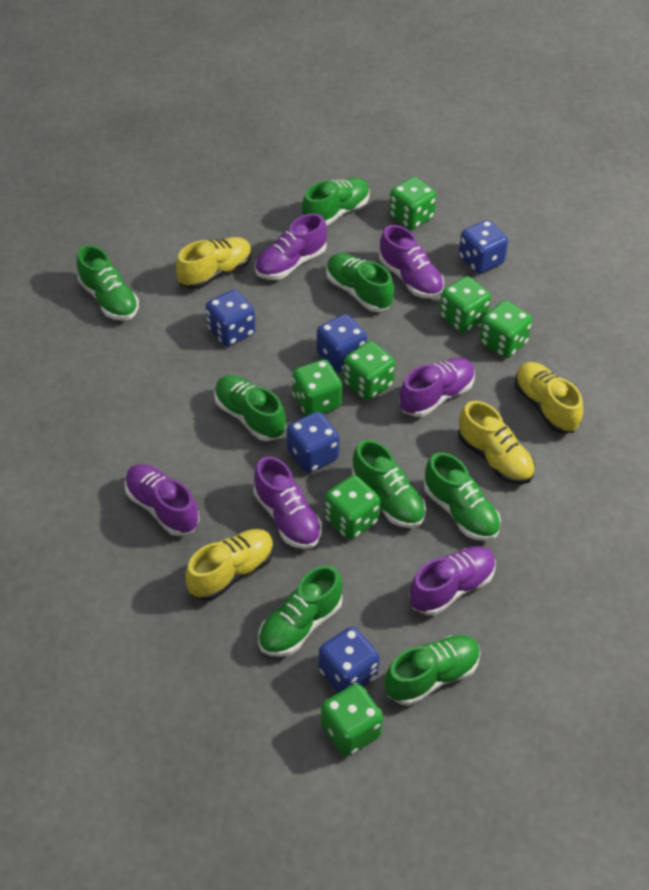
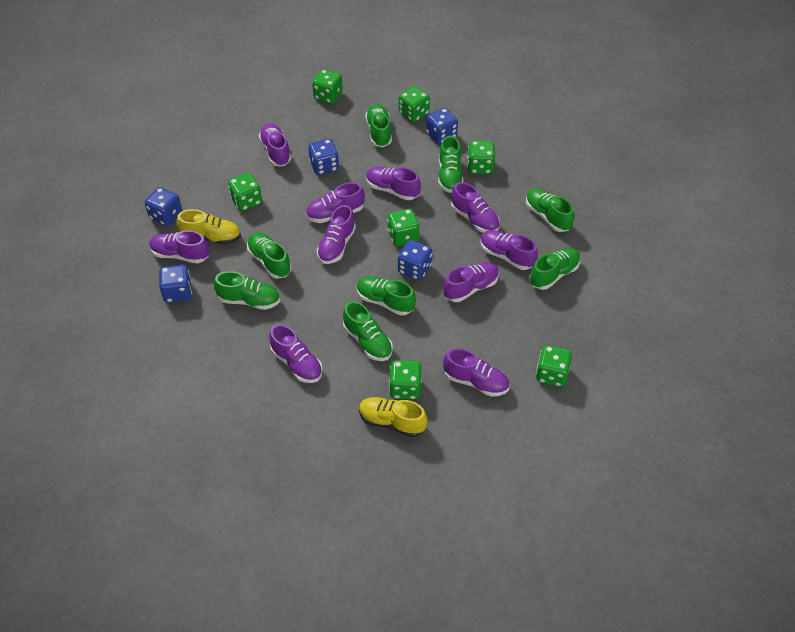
purple shoe: [125,464,199,536] [253,456,322,549] [255,213,327,280] [379,225,444,299] [399,358,475,417] [409,546,496,615] = 6 -> [149,230,209,264] [259,123,291,166] [269,324,323,383] [305,182,365,223] [317,205,356,264] [366,167,421,200] [443,262,499,302] [443,348,509,397] [451,182,500,233] [480,230,538,270] = 10
yellow shoe: [176,237,252,289] [185,529,274,601] [458,401,535,484] [515,362,583,433] = 4 -> [177,209,241,245] [359,397,427,437] = 2

